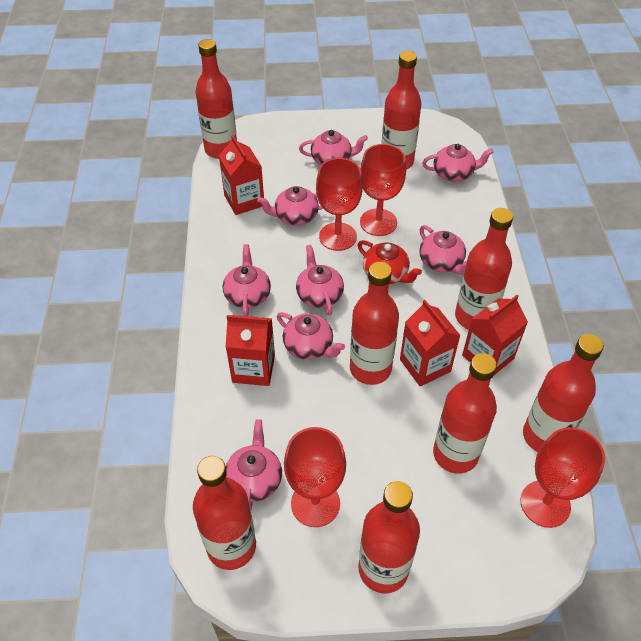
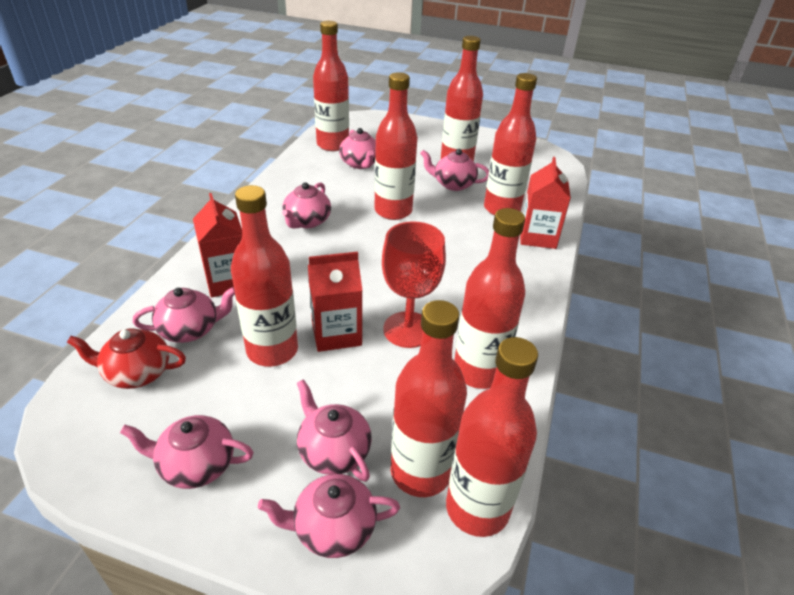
pink teapot: [223,244,271,316] [226,419,282,509] [257,186,323,226] [277,312,345,360] [296,245,344,315] [299,130,368,165] [419,225,467,275] [422,144,493,182] = 8 -> [120,415,254,489] [133,287,235,343] [258,474,400,558] [282,182,331,229] [297,379,372,482] [339,128,376,169] [420,149,489,191] = 7
red carton: [219,135,264,215] [226,315,275,386] [400,300,461,386] [462,295,528,375] = 4 -> [193,193,242,297] [308,252,363,352] [520,157,571,249] = 3
red goblet: [284,427,346,527] [316,158,363,251] [360,144,406,236] [520,427,605,528] = 4 -> [382,221,446,348] = 1

